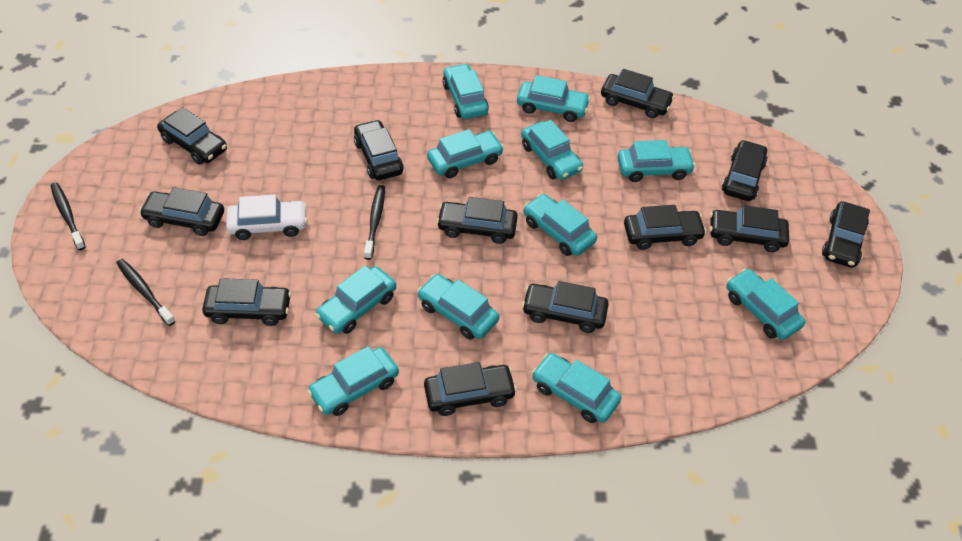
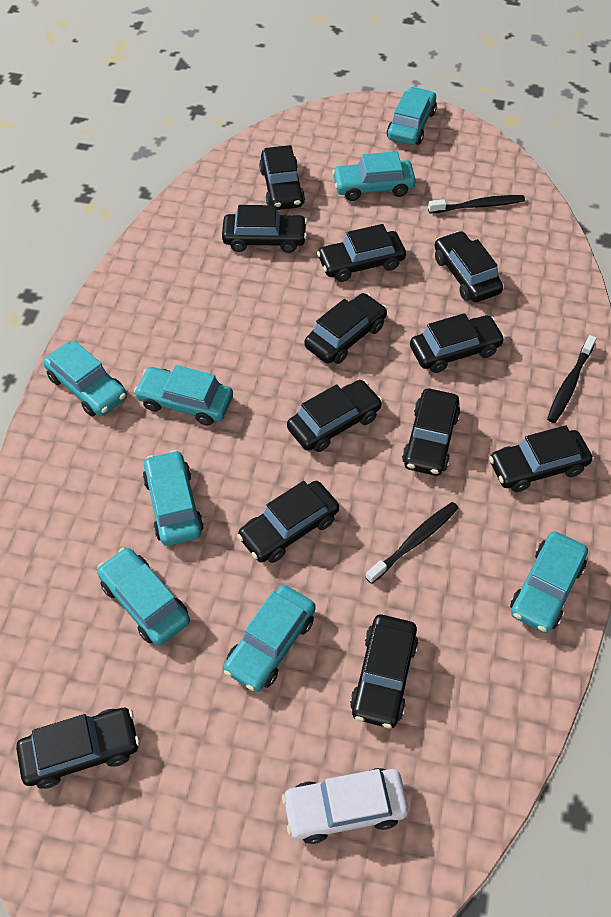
turquoise car: [307,346,399,416] [315,266,396,334] [417,274,499,340] [427,129,504,178] [443,63,489,119] [517,75,590,122] [521,120,583,180] [523,194,597,256] [532,353,621,423] [618,140,695,182] [726,269,805,340] = 11 -> [43,341,127,417] [97,547,190,646] [134,365,233,425] [143,450,204,546] [224,585,316,692] [332,151,416,201] [387,87,437,145] [510,531,588,633] = 8

